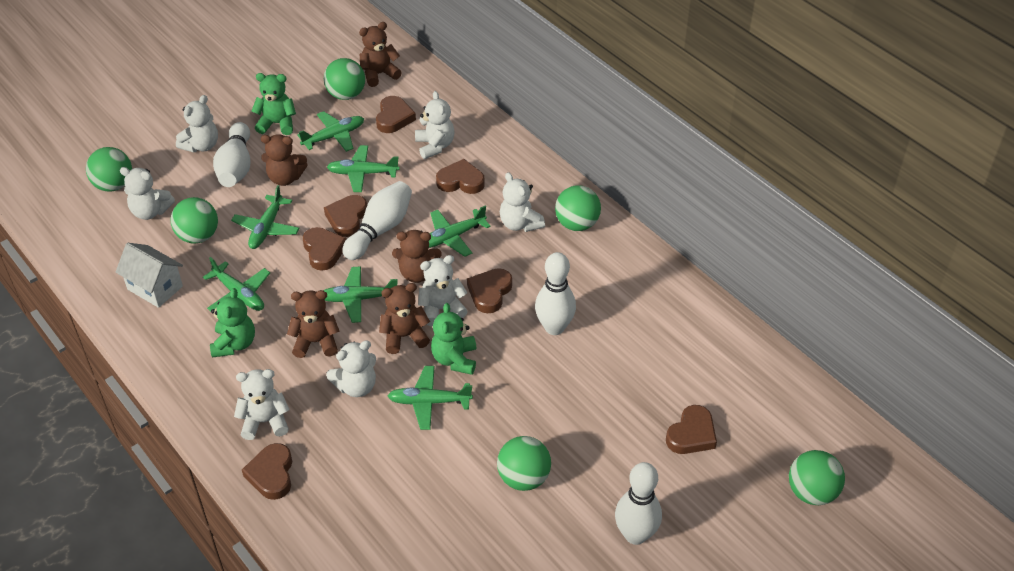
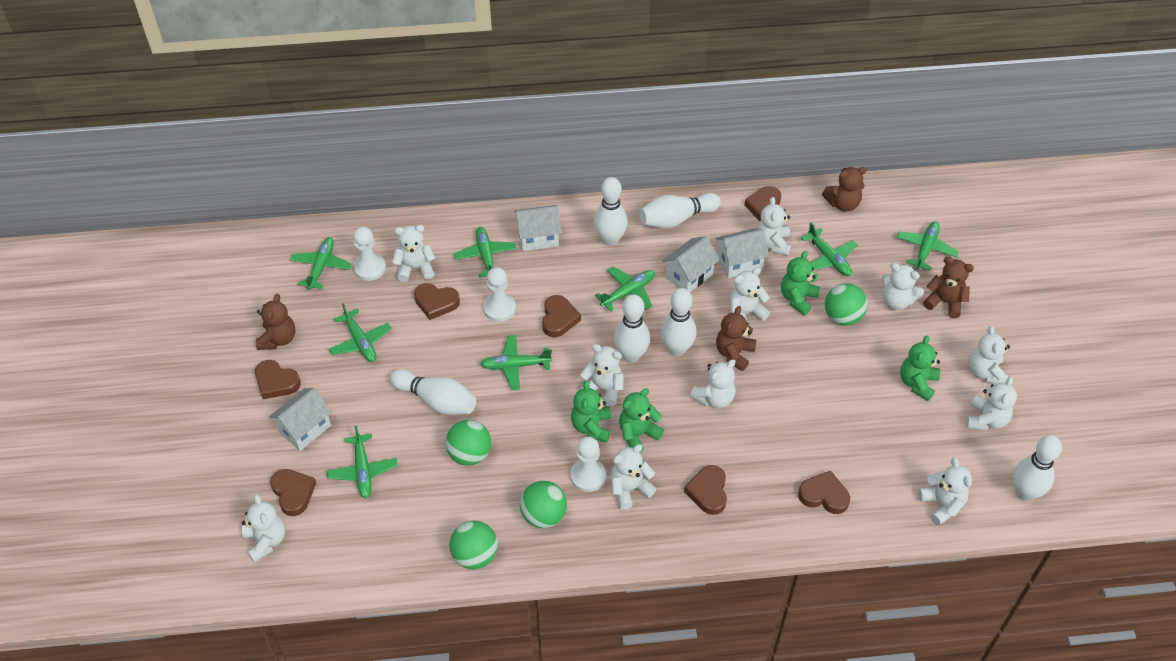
brown teddy bear: [261,134,308,186] [287,290,339,358] [359,22,402,87] [379,283,430,354] [392,230,442,283] = 5 -> [256,294,295,350] [716,306,756,371] [822,167,867,212] [923,257,974,318] = 4
green ball: [86,147,132,192] [171,197,218,244] [324,58,365,100] [497,436,551,491] [555,185,601,231] [789,450,845,505] = 6 -> [445,420,491,466] [449,521,498,569] [520,481,567,528] [825,283,868,326] = 4
green plane: [203,257,270,311] [231,185,300,249] [297,111,364,152] [323,266,398,323] [327,145,400,192] [388,366,473,430] [429,206,491,257] = 7 -> [290,237,352,290] [327,426,398,498] [328,303,392,362] [454,227,517,278] [480,335,552,390] [595,266,655,312] [801,223,857,276] [896,221,959,271] = 8
green teddy bear: [210,288,255,358] [252,73,296,135] [431,303,476,375] = 3 -> [571,380,611,443] [619,388,664,453] [781,251,820,315] [900,335,940,401] = 4
white bowling pin: [213,122,251,187] [343,181,412,260] [535,252,576,335] [615,462,662,545] = 4 -> [390,369,476,415] [594,177,628,246] [614,294,650,362] [639,193,721,228] [660,288,696,356] [1013,435,1062,501] = 6
white house: [116,243,183,308] = 1 -> [269,388,332,451] [514,205,561,251] [662,236,719,292] [715,228,769,278] = 4
white pawn: none = 0 -> [353,227,386,281] [483,267,516,322] [570,437,606,492] = 3
white teddy bear: [120,167,175,220] [176,95,218,152] [234,369,290,440] [326,340,376,397] [415,91,455,159] [418,255,468,326] [500,172,545,232] = 7 -> [242,494,285,563] [392,225,435,282] [580,344,623,407] [611,444,656,510] [690,359,735,408] [729,268,770,326] [756,197,791,256] [882,263,924,310] [918,458,972,525] [966,377,1017,431] [969,326,1010,384] = 11

